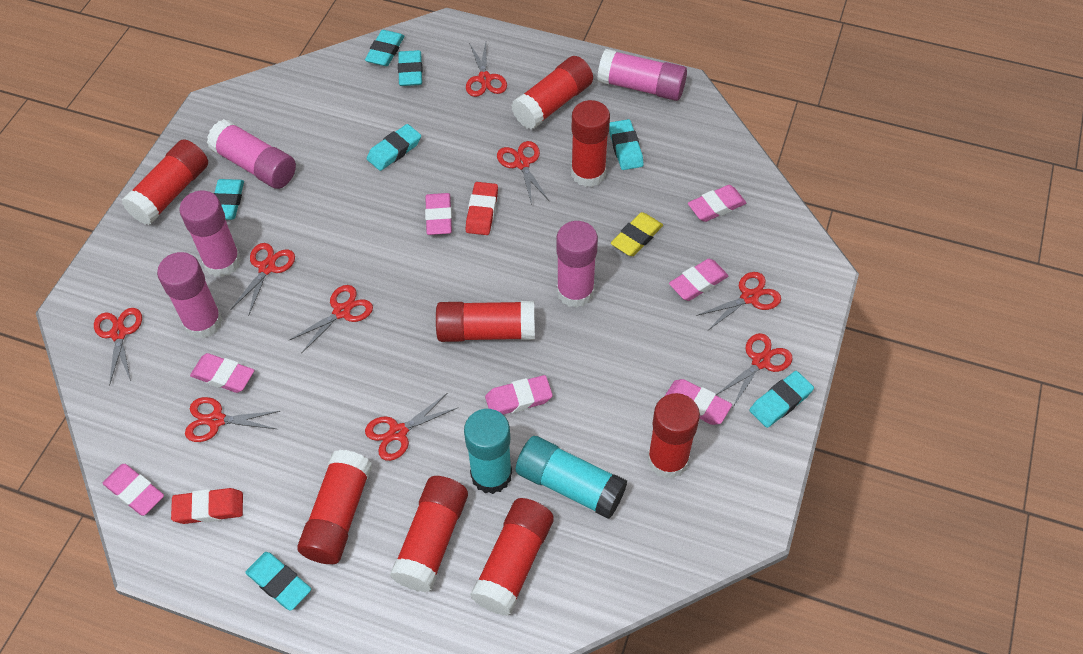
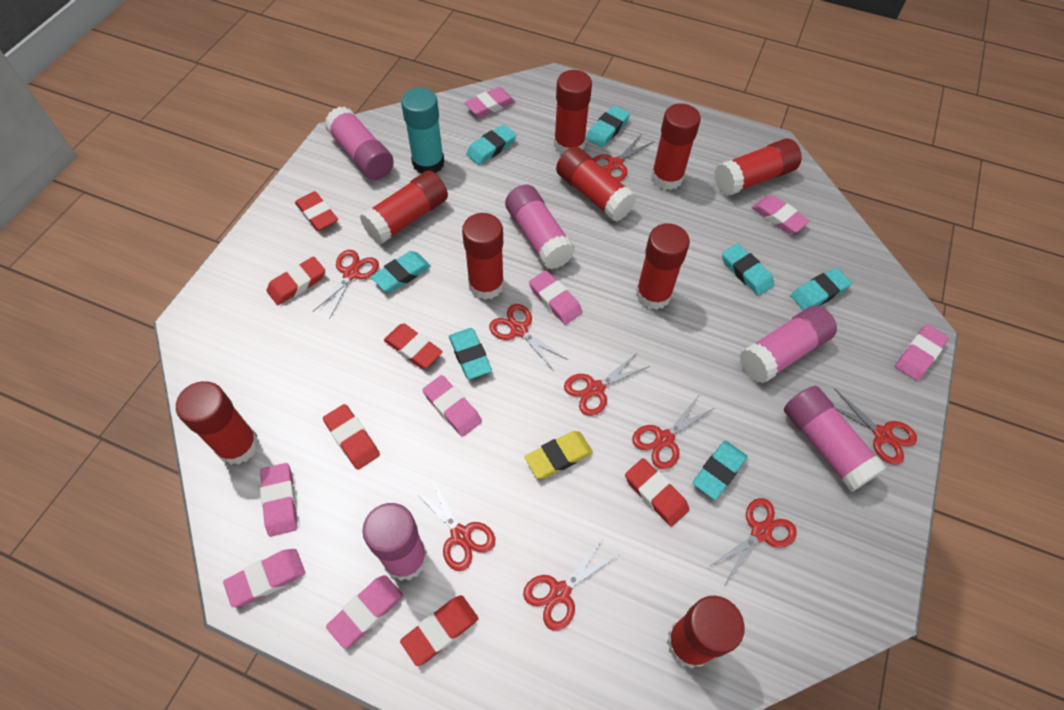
pink eraser: [103,464,164,516] [190,353,254,393] [425,193,452,235] [485,375,553,415] [665,379,732,425] [669,259,729,301] [688,185,746,222] = 7 -> [223,549,305,607] [260,463,297,537] [326,575,403,649] [423,375,482,437] [465,87,515,117] [529,271,582,324] [752,195,809,234] [895,324,948,381] = 8
red eraser: [171,488,243,524] [466,182,498,235] = 2 -> [266,257,325,305] [295,191,338,231] [323,404,380,470] [384,324,442,369] [400,595,478,666] [625,458,689,527] = 6
red glue stick: [122,139,208,225] [297,449,372,564] [390,476,468,592] [436,301,535,342] [470,498,554,616] [511,56,593,130] [571,100,610,187] [647,393,700,479] = 8 -> [176,381,259,465] [360,170,448,244] [462,213,504,300] [554,70,592,154] [556,147,637,222] [636,223,690,310] [651,103,701,190] [667,596,745,668] [714,138,802,196] = 9
turquoise glue stick: [464,409,512,494] [516,436,627,519] = 2 -> [401,88,445,173] = 1

